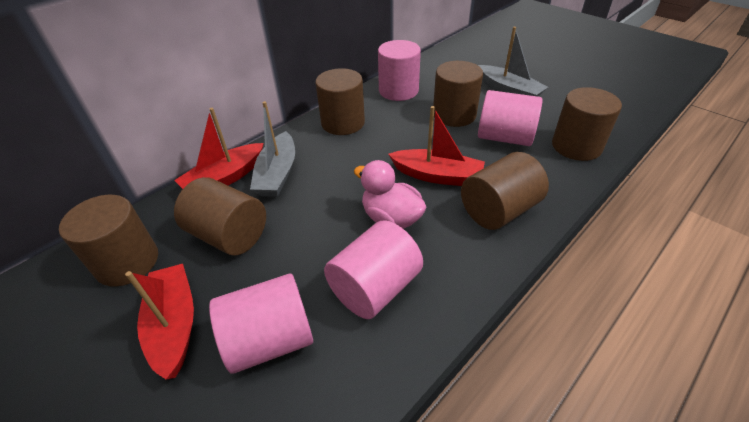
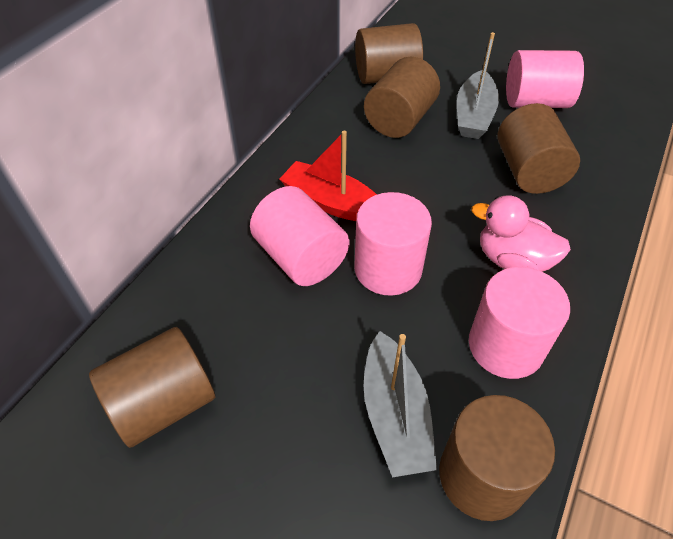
brown cylinder: [59,195,158,287] [174,177,266,256] [315,68,365,135] [433,61,483,127] [461,152,549,230] [552,87,622,161] = 6 -> [89,327,215,448] [355,23,423,84] [364,57,440,138] [439,395,555,521] [498,103,580,194] = 5
red boat: [125,264,194,380] [174,108,264,189] [388,106,485,186] = 3 -> [279,131,377,221] = 1

